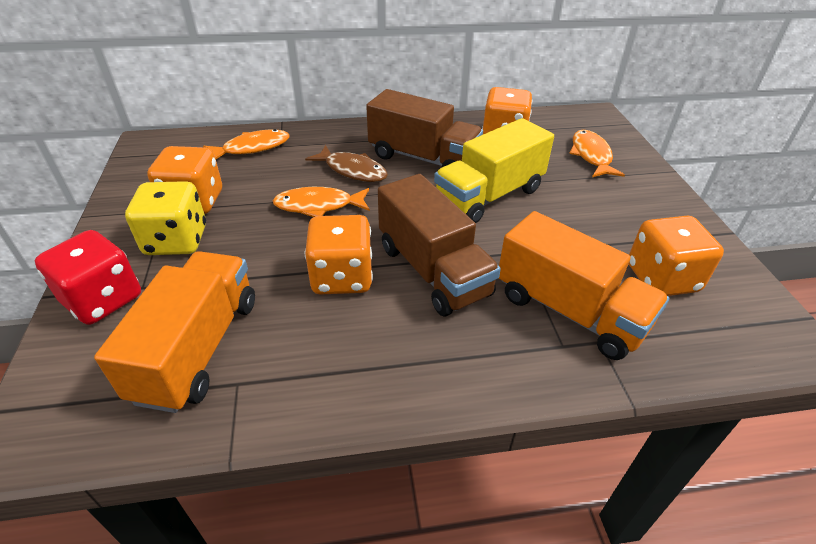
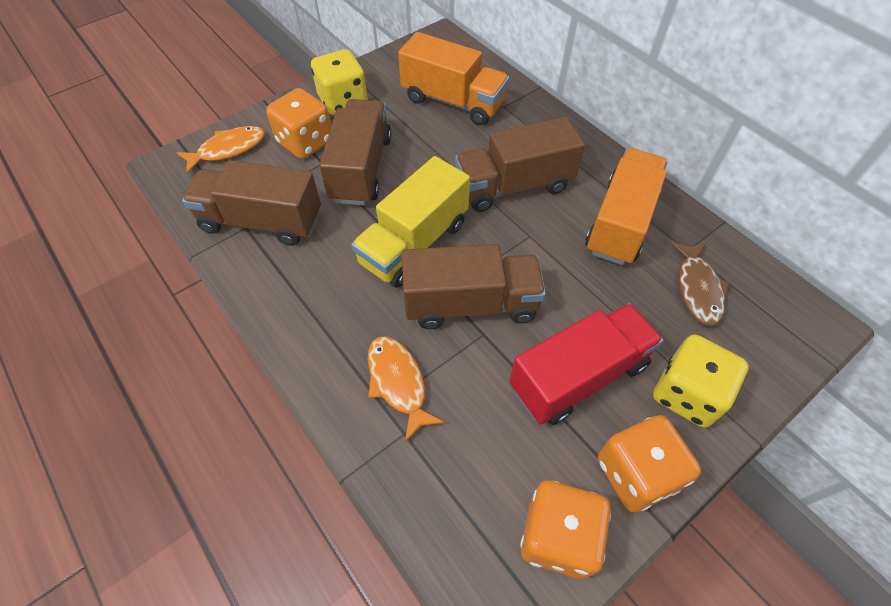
brown truck: [366,89,483,168] [378,174,501,316] = 2 -> [182,160,321,246] [319,99,392,205] [402,244,546,329] [455,117,585,212] = 4
orange dice: [147,146,222,214] [305,215,373,295] [482,87,532,134] [629,216,724,296] = 4 -> [266,88,331,159] [520,480,611,579] [598,415,701,512] = 3
orange fish: [203,129,289,159] [273,187,370,217] [569,130,625,177] = 3 -> [176,126,265,174] [368,336,445,442] = 2
red dice: [35,230,141,325] = 1 -> none = 0
red truck: none = 0 -> [509,303,663,425] = 1
yellow dice: [125,181,206,255] = 1 -> [311,49,368,115] [653,334,749,428] = 2

